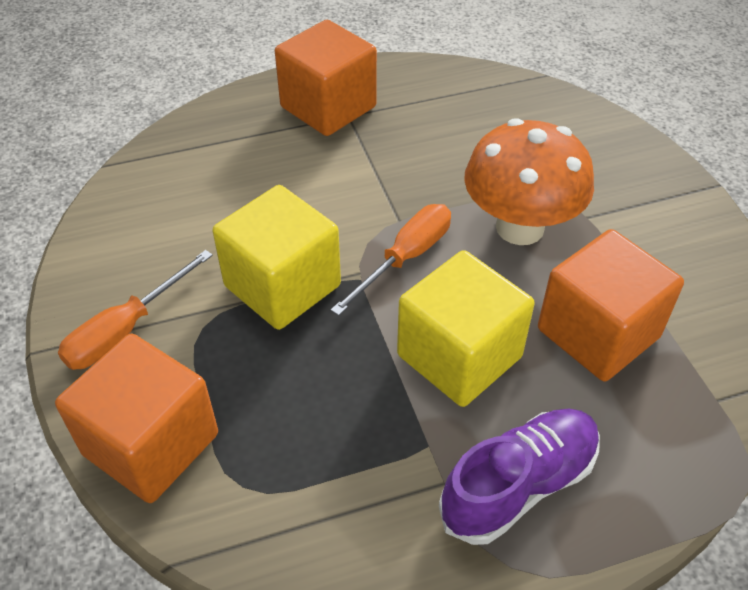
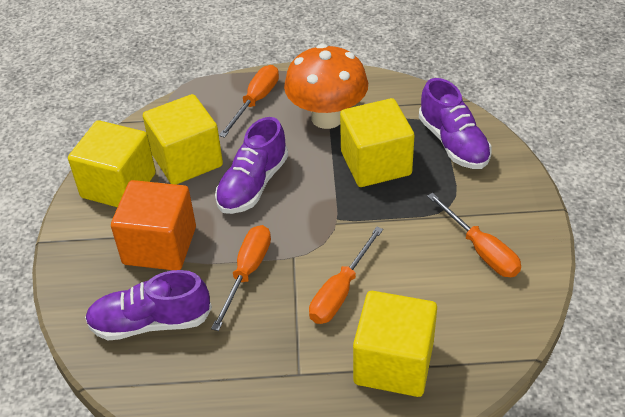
orange cube: [55,334,218,503] [275,20,377,136] [538,229,684,382] = 3 -> [111,180,196,270] = 1
orange screwdriver: [58,250,213,370] [331,204,451,316] = 2 -> [211,225,271,331] [219,65,279,138] [309,227,383,324] [427,193,521,277] = 4
purple shoe: [439,409,600,545] = 1 -> [85,270,212,340] [215,117,288,214] [419,78,492,169] = 3
yellow cube: [213,185,341,330] [397,250,535,407] = 2 -> [68,120,156,207] [143,94,223,185] [340,98,415,187] [353,291,437,397] = 4

